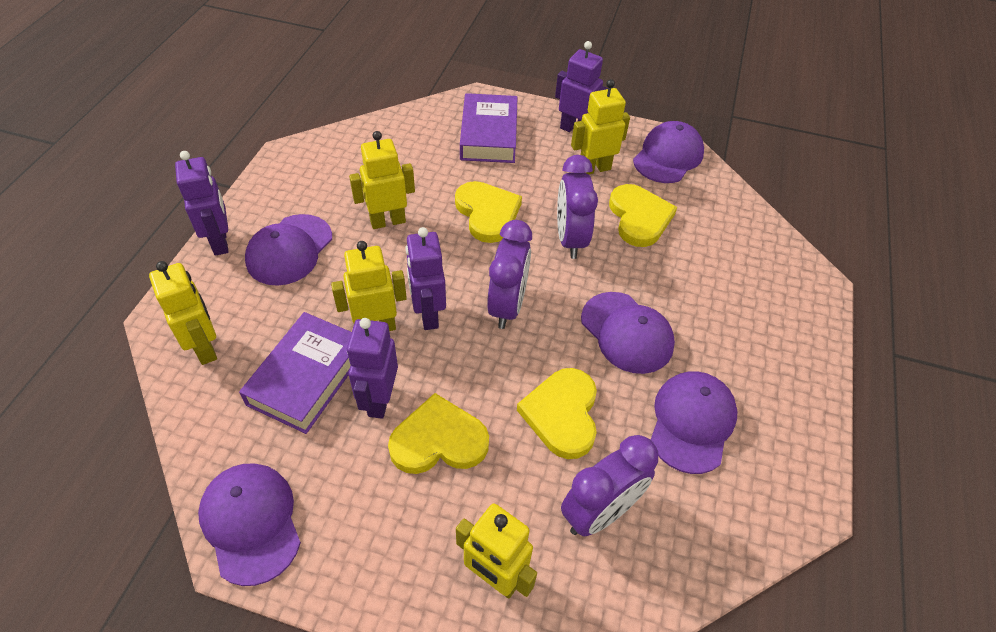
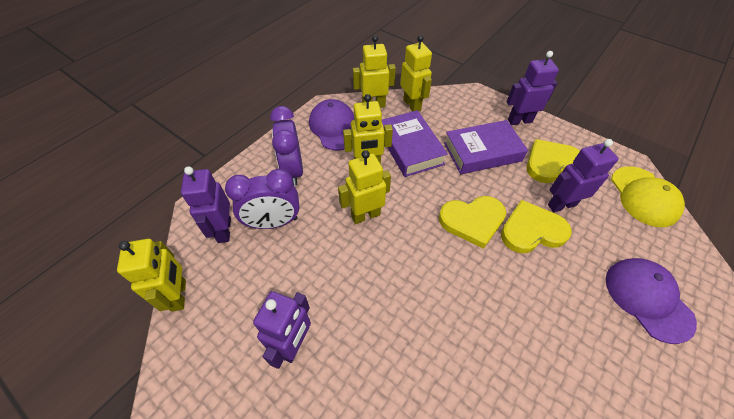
purple cap: [198,464,301,586] [245,214,332,286] [581,292,675,374] [633,121,704,183] [651,371,737,474] = 5 -> [309,99,354,150] [606,258,697,344] = 2
purple clock: [487,220,532,329] [557,155,598,259] [561,435,658,536] = 3 -> [225,169,300,229] [270,106,303,186] = 2
yellow cap: none = 0 -> [611,166,685,227] = 1
yellow heart: [388,393,489,474] [455,181,522,243] [517,368,597,459] [609,184,677,247] = 4 -> [439,196,506,249] [501,200,572,253] [527,139,580,183] = 3

